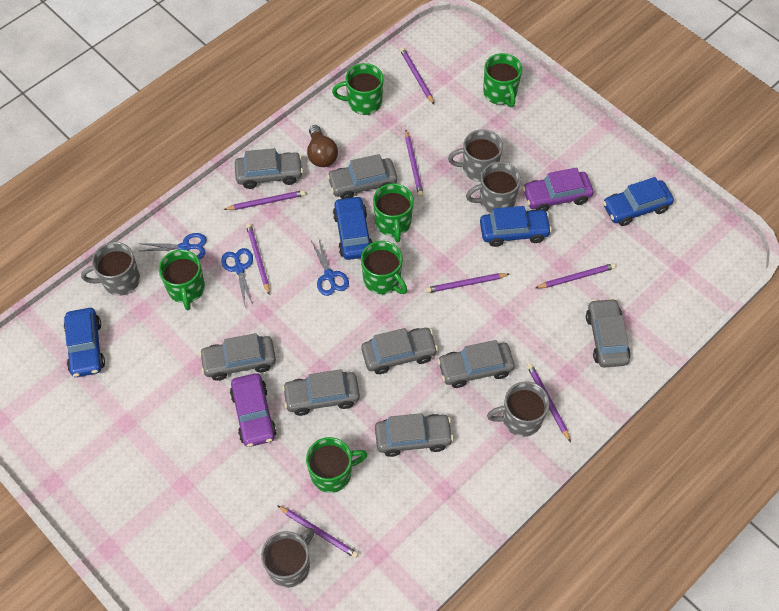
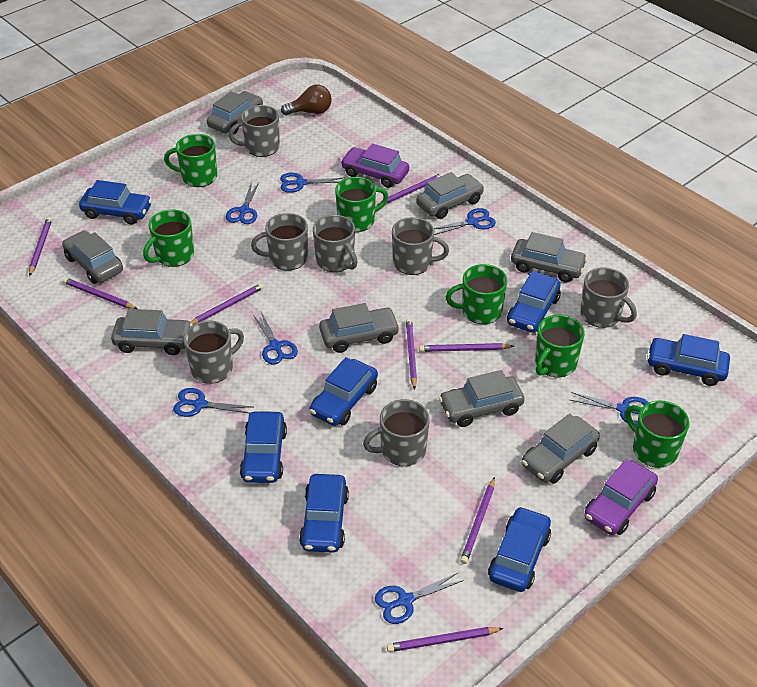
blue car: [64,308,105,377] [333,196,373,260] [480,206,552,247] [603,177,674,226] = 4 -> [79,180,152,225] [240,411,287,483] [299,474,349,553] [310,357,378,426] [488,506,551,592] [507,271,561,333] [647,334,730,386] = 7
blue scissors: [139,233,207,259] [221,248,253,306] [311,237,349,296] = 3 -> [173,388,252,417] [226,182,259,224] [253,312,298,364] [280,173,343,193] [375,572,464,624] [434,208,496,235] [570,392,649,426] = 7
grey mug: [81,242,140,296] [261,528,315,588] [448,129,503,182] [466,162,521,213] [487,381,549,437] = 5 -> [183,321,244,384] [229,105,280,157] [251,213,308,270] [313,215,357,272] [363,399,430,466] [392,217,449,275] [581,267,637,328] = 7

